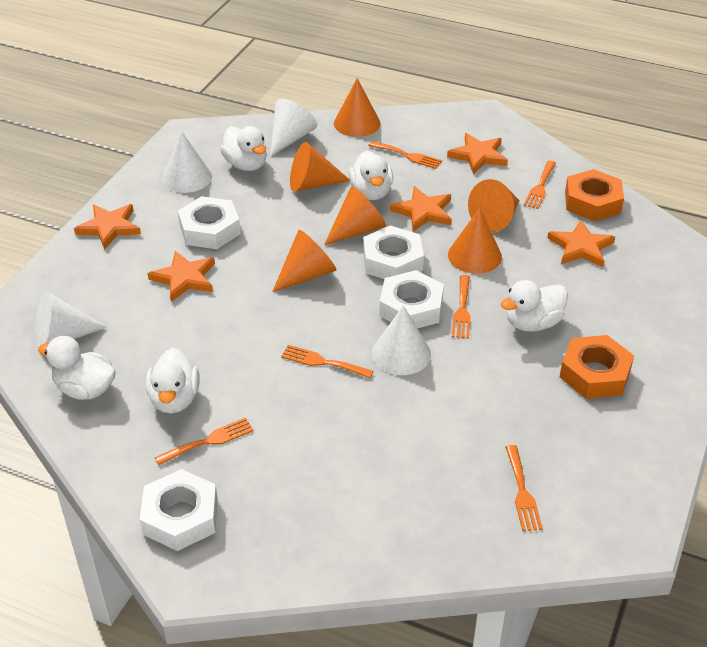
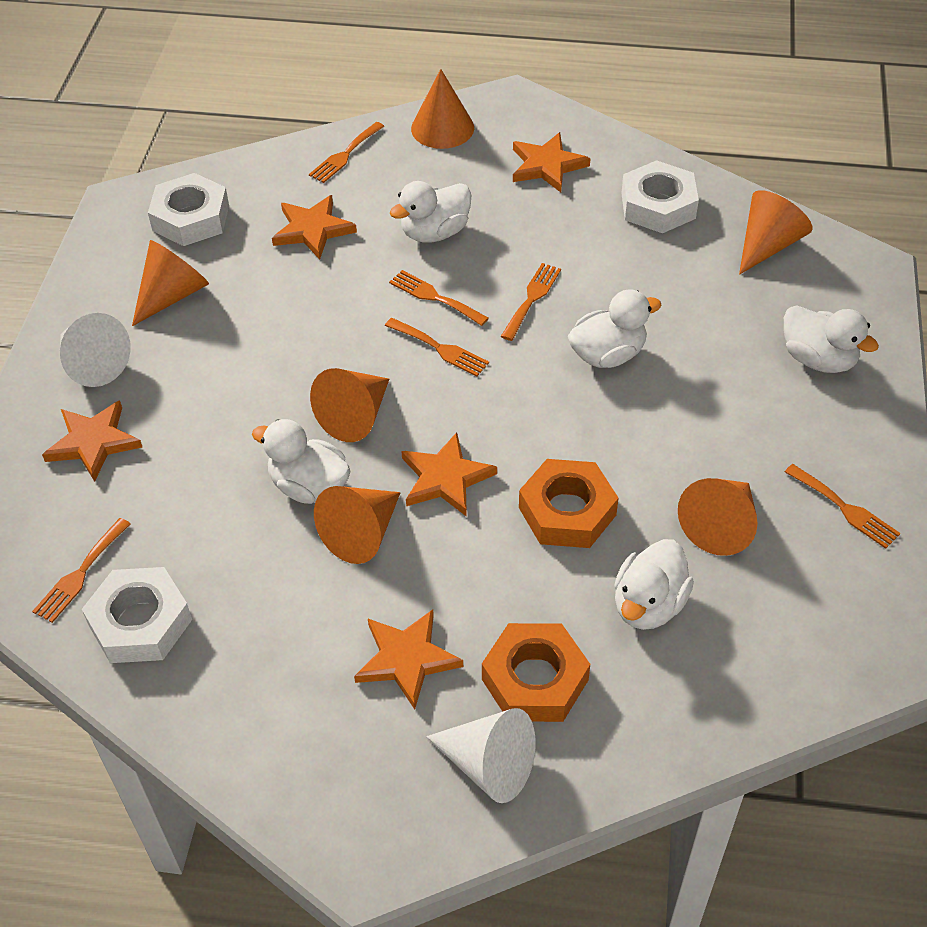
white cone: [35,292,107,348] [162,131,212,193] [270,99,317,157] [372,305,431,375] = 4 -> [60,313,131,387] [426,708,535,803] = 2
white nut: [140,469,218,551] [178,196,240,249] [363,226,424,279] [379,270,444,328] = 4 -> [82,567,192,663] [148,173,229,246] [621,160,699,233] = 3

